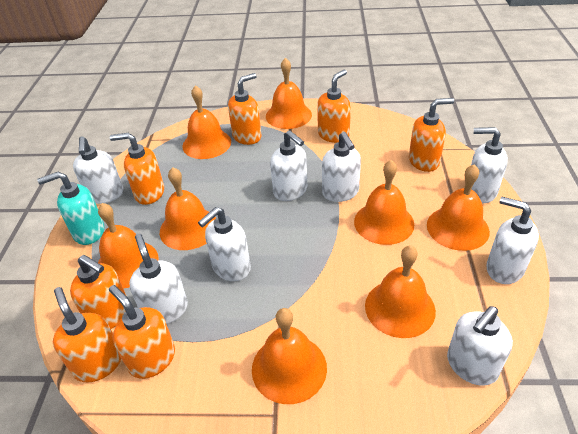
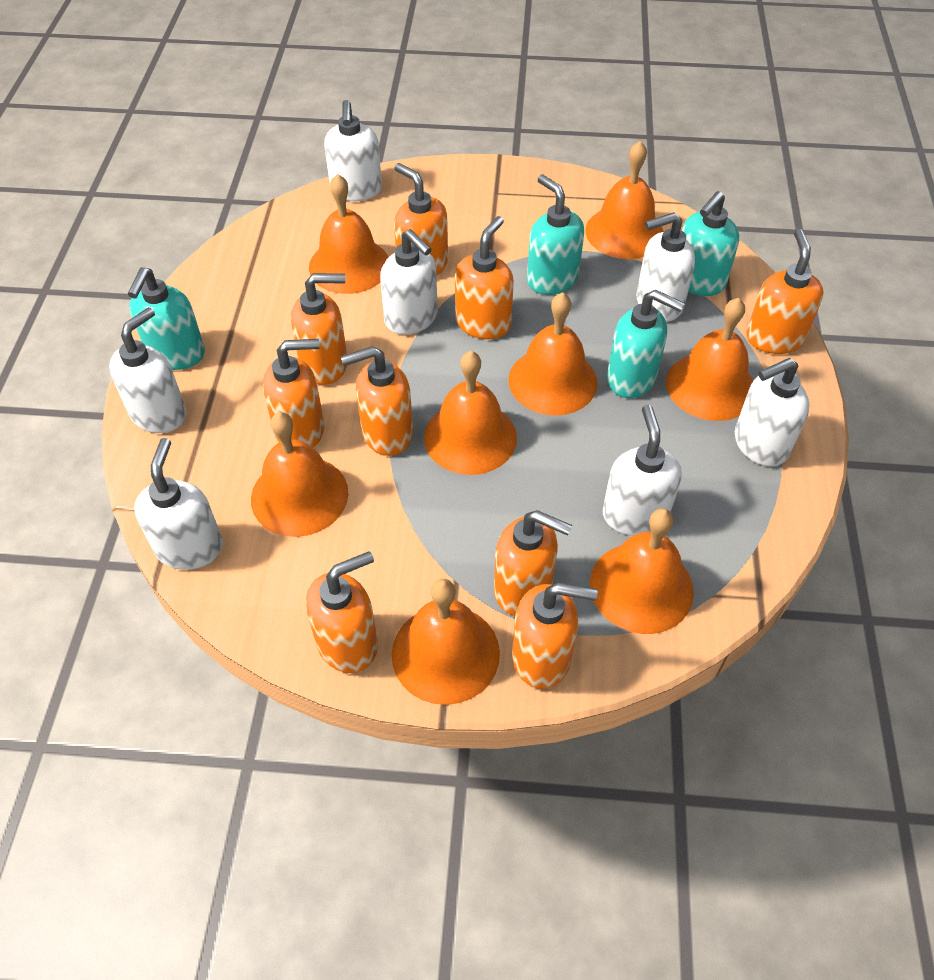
orange soap dispenser: [53,287,121,382] [70,255,126,329] [109,285,175,379] [110,133,164,205] [228,73,261,145] [317,70,351,143] [409,98,454,172] = 7 -> [263,339,324,447] [291,273,347,385] [306,551,378,673] [341,346,413,456] [394,163,448,276] [455,216,514,339] [494,510,572,616] [512,582,598,689] [746,229,824,354] = 9
turquoise soap dispenser: [37,172,104,245] = 1 -> [128,267,205,370] [527,174,584,295] [607,290,685,398] [682,191,739,296] = 4
white soap dispenser: [73,137,123,204] [129,233,188,324] [198,207,251,281] [270,130,307,201] [322,132,361,202] [447,306,513,386] [471,127,508,203] [486,197,539,284] = 8 -> [109,307,186,433] [134,438,223,570] [324,100,382,201] [380,229,438,335] [603,405,682,536] [636,212,695,321] [735,358,810,466] = 7

